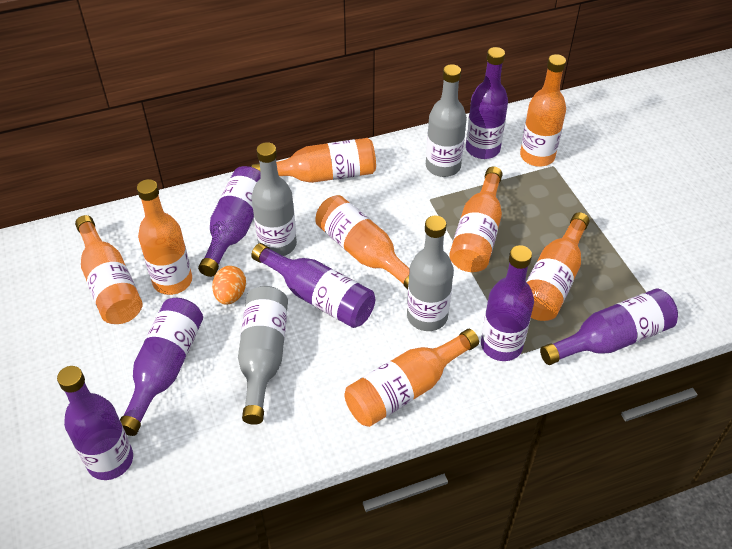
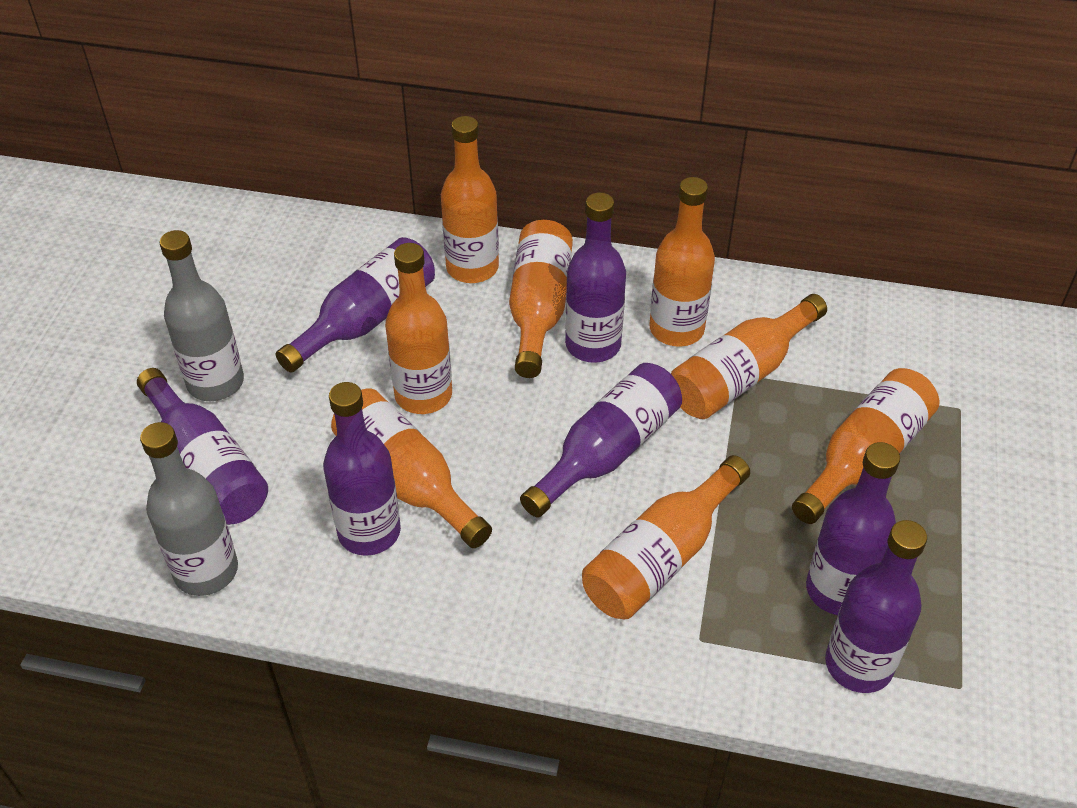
grey bottle: [238,286,288,425] [251,142,297,256] [407,216,454,331] [426,64,467,177] = 4 -> [140,422,238,596] [160,230,244,401] = 2
orange egg: [212,266,246,305] = 1 -> none = 0

